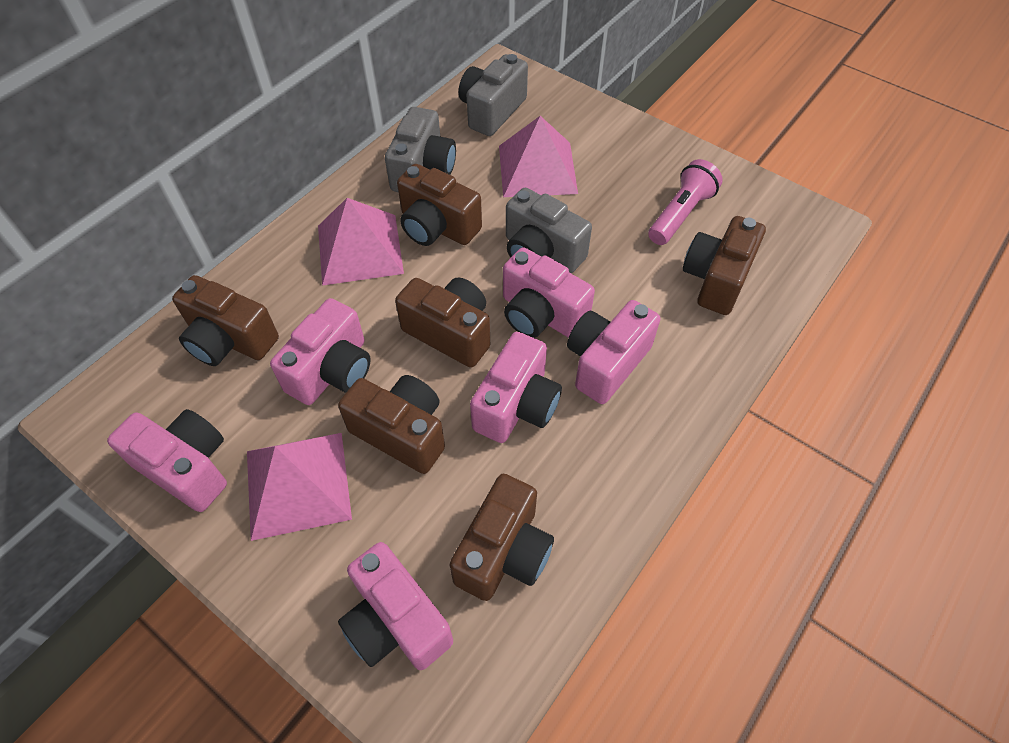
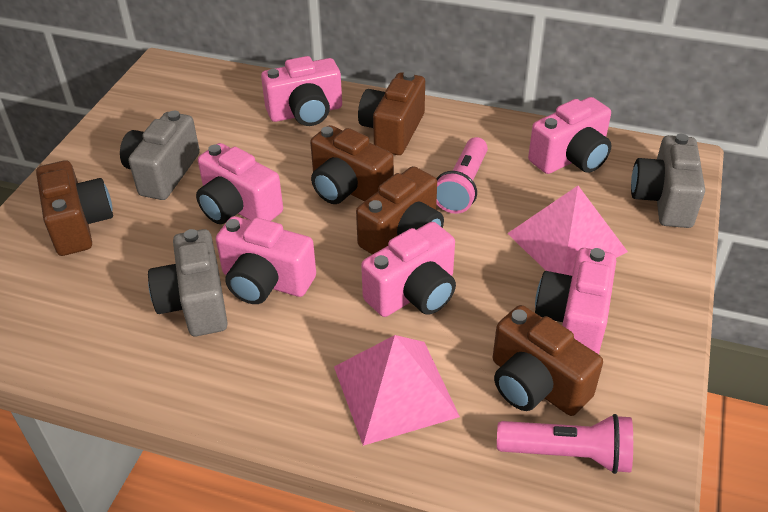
brown camera: [172,275,279,366] [338,375,445,474] [395,278,490,368] [397,164,482,246] [450,474,554,601] [683,216,766,315] = 6 -> [36,160,113,256] [310,125,394,204] [356,166,444,255] [358,71,425,155] [493,305,603,416] = 5
pink flashlight: [648,159,723,245] = 1 -> [436,137,488,214] [497,414,633,474] = 2
pink pyramid: [247,433,352,541] [318,198,404,286] [499,116,578,197] = 3 -> [334,335,460,446] [507,186,628,276] = 2

